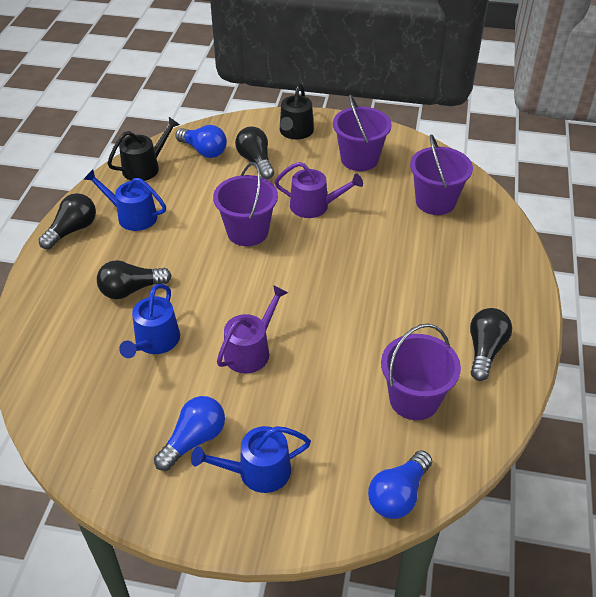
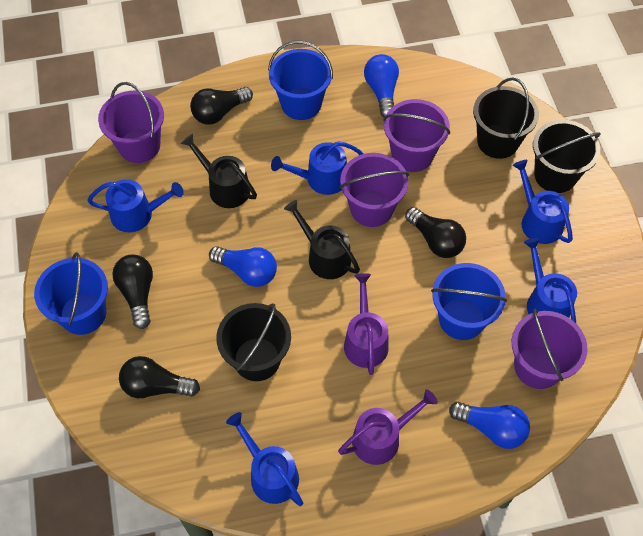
black bucket: none = 0 -> [216,303,291,381] [473,77,539,159] [533,120,601,193] = 3
blue bucket: none = 0 -> [34,252,108,335] [268,41,333,120] [431,263,507,340] = 3
blue watering can: [84,169,166,231] [119,284,180,358] [191,426,311,493] = 3 -> [87,179,184,232] [226,412,303,506] [271,141,363,195] [513,160,573,244] [524,238,577,323] = 5

